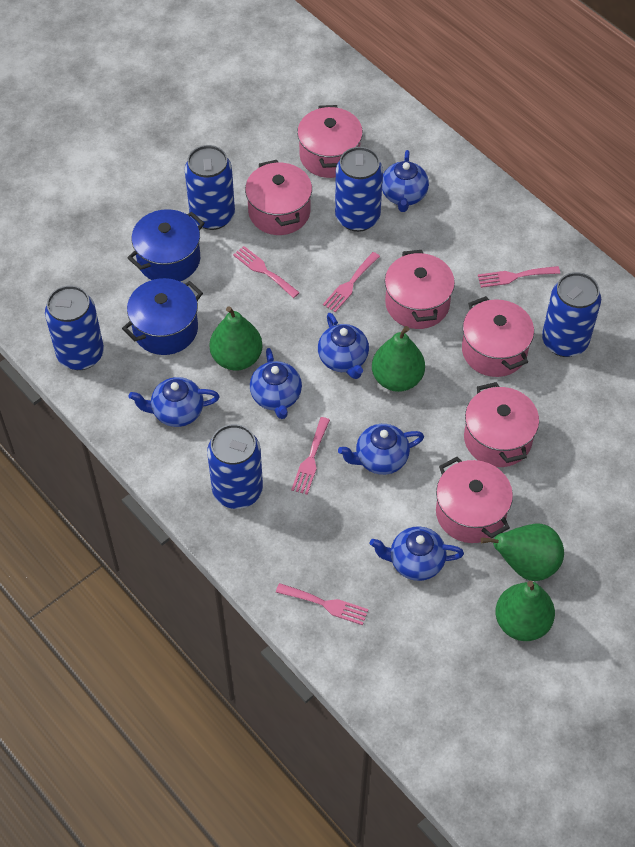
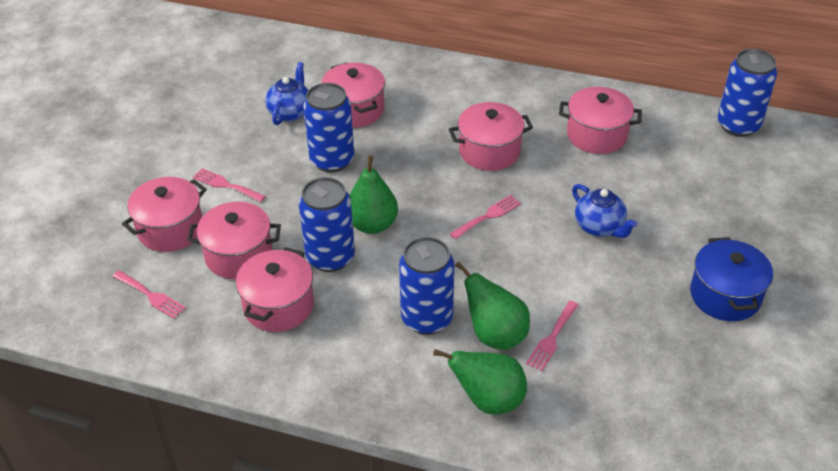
blue can: [45,285,104,370] [185,145,235,230] [207,424,263,509] [335,147,383,232] [542,272,601,357] = 5 -> [299,177,355,272] [303,83,354,172] [399,237,454,335] [718,49,777,137] = 4
blue pot: [122,278,203,355] [127,209,205,281] = 2 -> [690,237,773,321] = 1
blue teapot: [129,377,219,427] [250,348,302,419] [318,313,369,379] [338,424,424,475] [370,526,464,581] [382,150,429,212] = 6 -> [265,62,308,125] [572,184,637,238] = 2
green pear: [209,306,263,371] [372,326,425,392] [481,523,564,581] [495,581,555,641] = 4 -> [349,155,398,234] [433,349,527,415] [455,261,530,350] = 3
pink fork: [233,246,300,298] [276,583,368,625] [291,417,330,494] [323,252,380,312] [478,266,560,288] = 5 -> [112,270,186,319] [193,168,266,202] [450,195,521,239] [526,301,578,371] = 4

